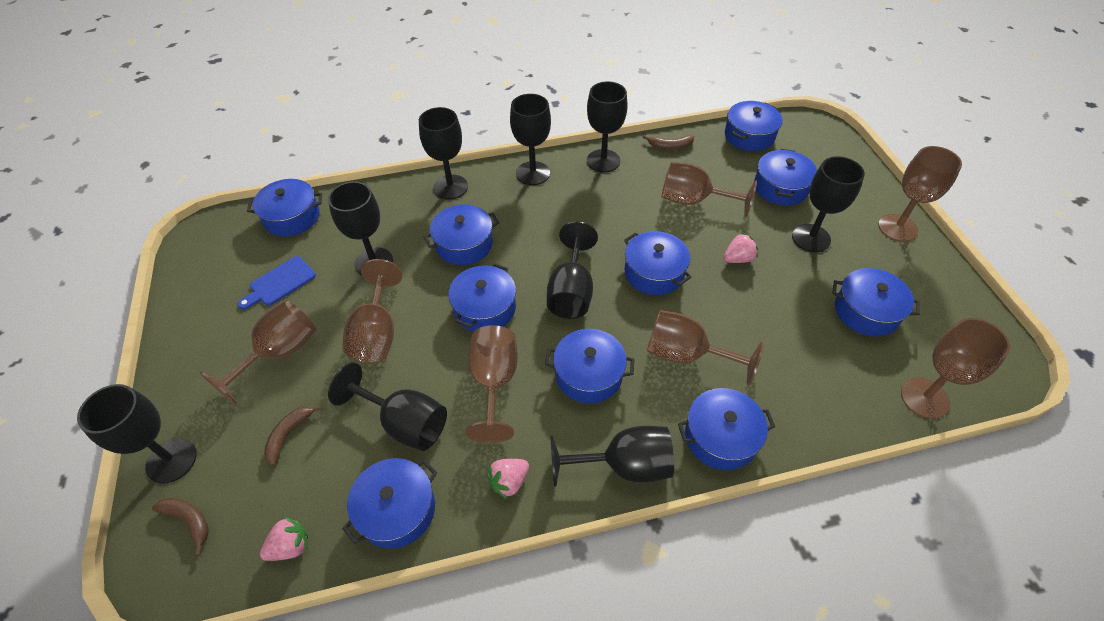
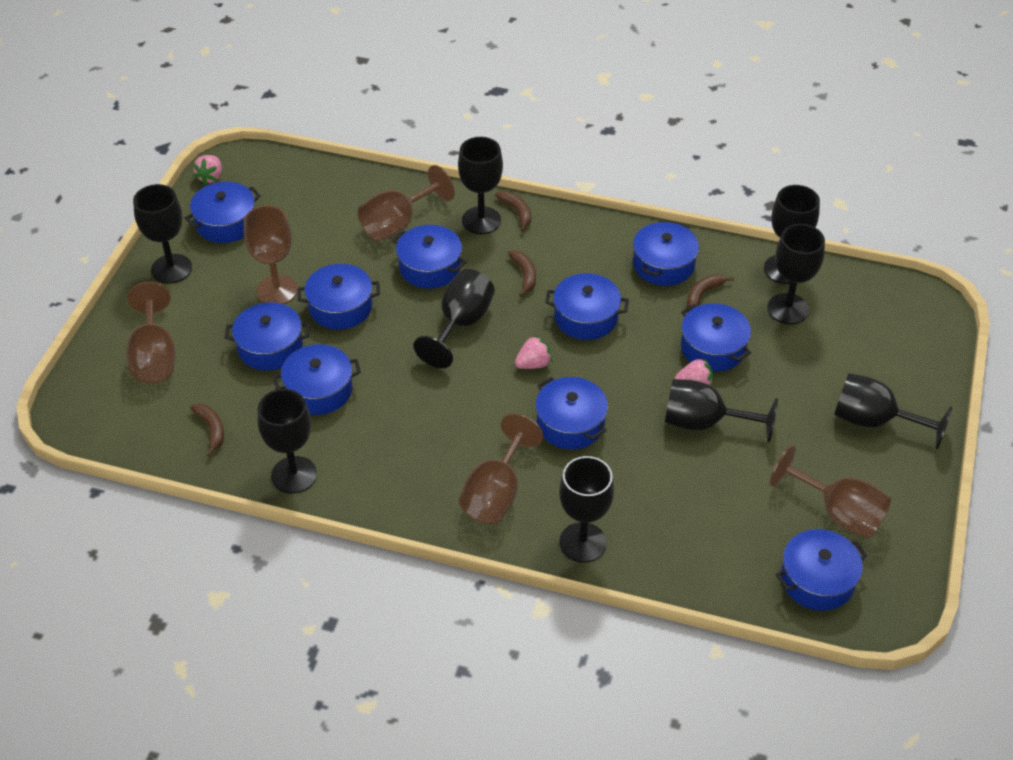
blue cutting board: [237,256,316,310] = 1 -> none = 0
brown banana: [152,498,209,556] [264,405,322,466] [643,135,694,150] = 3 -> [190,403,224,457] [495,191,531,232] [508,250,536,297] [687,274,734,310] = 4
brown goblet: [200,300,316,404] [342,259,402,363] [465,325,518,443] [647,310,764,385] [661,162,757,217] [878,146,962,242] [901,318,1010,419] = 7 -> [126,282,176,383] [244,206,298,304] [358,165,455,241] [459,413,543,524] [770,445,891,539] = 5

